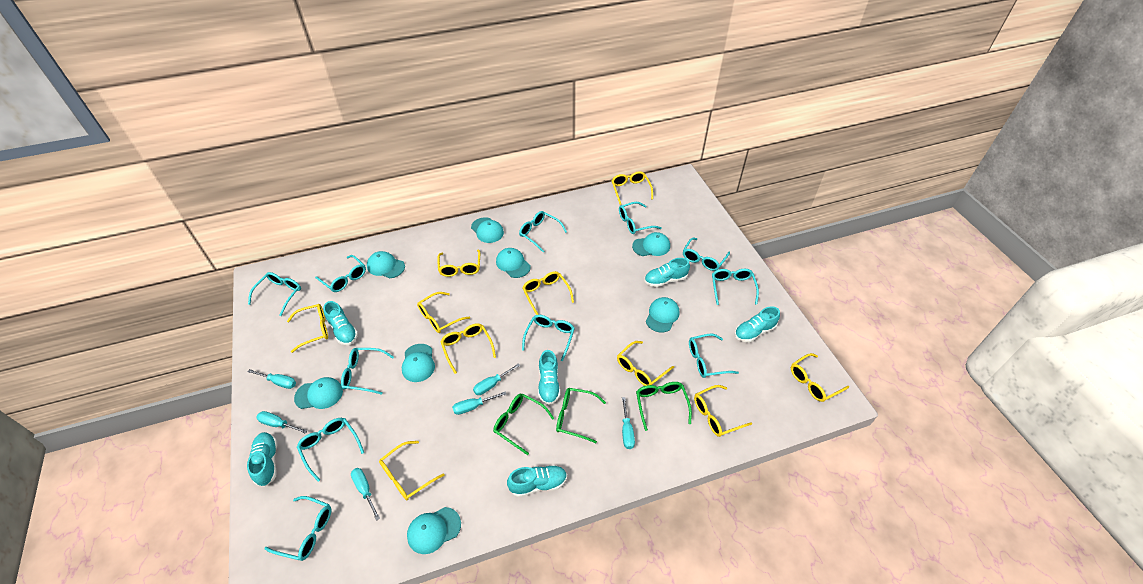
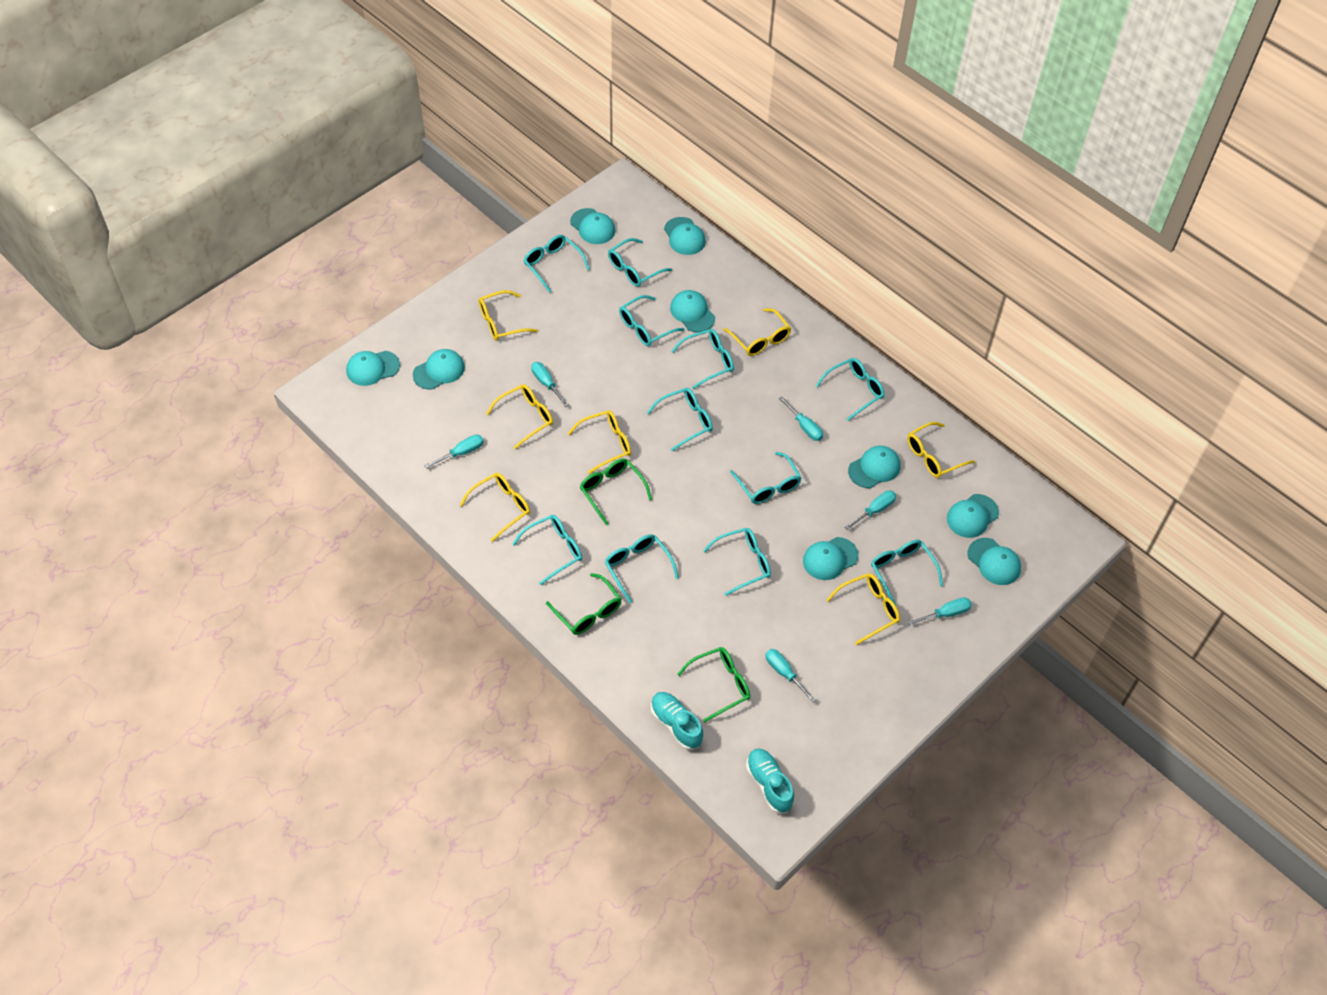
turquoise cap: [294,377,343,409] [367,251,405,278] [402,344,435,382] [407,507,461,554] [471,217,504,243] [496,248,531,278] [632,232,670,256] [646,297,680,332] = 8 -> [346,351,400,386] [413,349,465,390] [570,208,615,244] [664,217,706,255] [670,290,715,332] [803,537,859,580] [848,446,900,488] [947,494,999,538] [967,538,1021,585] = 9
turquoise shoe: [247,432,277,487] [323,301,358,345] [507,465,567,497] [538,350,560,405] [644,258,690,287] [735,306,780,342] = 6 -> [651,692,703,750] [746,748,794,813] = 2
yellow glasses: [287,304,328,353] [379,441,445,500] [417,292,470,333] [437,249,480,277] [440,323,496,374] [522,271,574,315] [611,171,653,205] [617,341,674,386] [694,385,752,437] [791,353,849,402] = 10 -> [459,473,530,542] [479,290,538,341] [486,384,553,449] [568,410,631,474] [723,308,791,356] [827,573,900,645] [907,422,975,478] = 7

